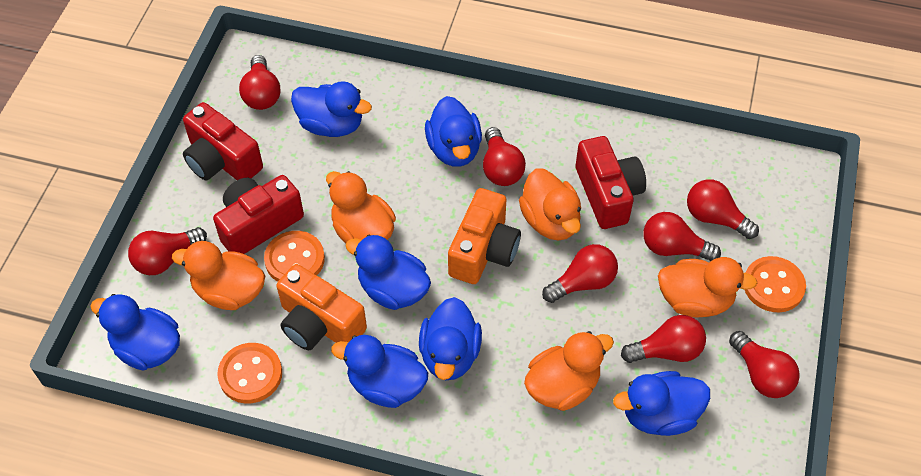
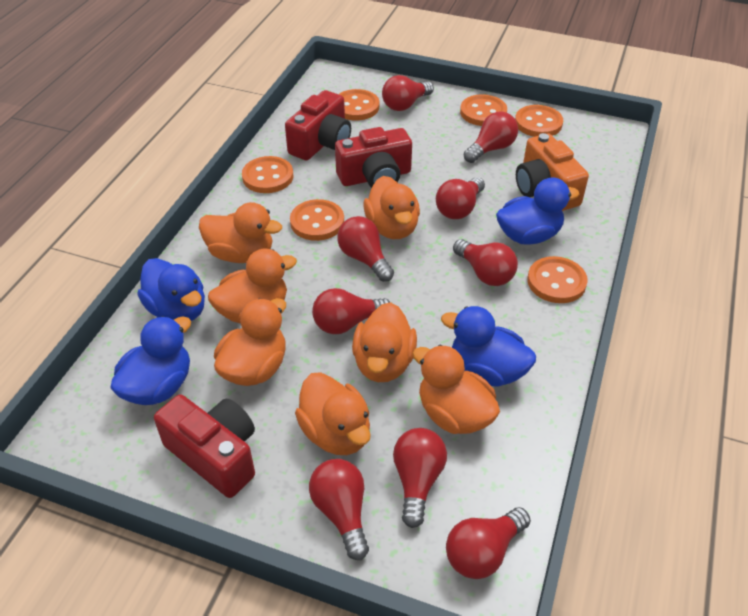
blue duck: [90,294,180,371] [291,81,372,137] [331,335,428,408] [345,234,431,310] [419,297,482,380] [425,96,482,167] [613,371,710,436] = 7 -> [110,316,191,405] [137,258,205,321] [441,306,536,387] [496,177,579,245] = 4
orange button: [217,343,282,404] [264,231,325,282] [744,256,806,312] = 3 -> [242,156,293,193] [290,199,344,241] [339,89,379,120] [460,94,507,126] [515,105,563,137] [527,256,588,303] = 6
orange camera: [276,264,367,351] [448,188,521,284] = 2 -> [516,133,589,211] = 1
orange duck: [172,241,265,310] [326,171,396,243] [519,168,581,241] [524,331,614,411] [658,257,757,317] = 5 -> [199,202,282,263] [208,249,297,324] [214,298,286,386] [295,372,371,455] [352,302,417,382] [363,176,420,239] [412,345,500,434] = 7
red light bulb: [128,227,207,275] [239,55,280,110] [483,127,526,186] [542,244,618,303] [621,315,706,363] [643,212,721,261] [687,179,759,239] [729,331,800,398] = 8 -> [309,459,369,560] [312,288,390,334] [337,216,394,282] [382,75,434,111] [393,428,447,528] [436,177,485,219] [446,507,531,579] [453,239,518,286] [464,112,518,163] = 9

